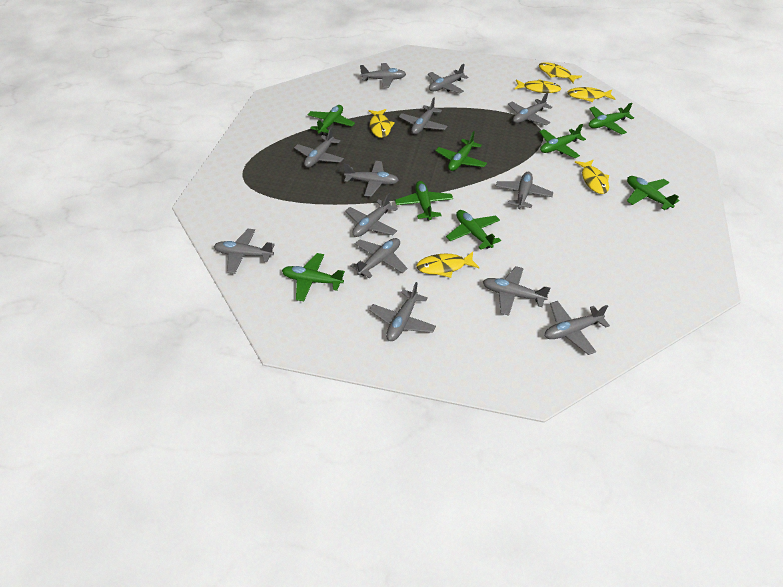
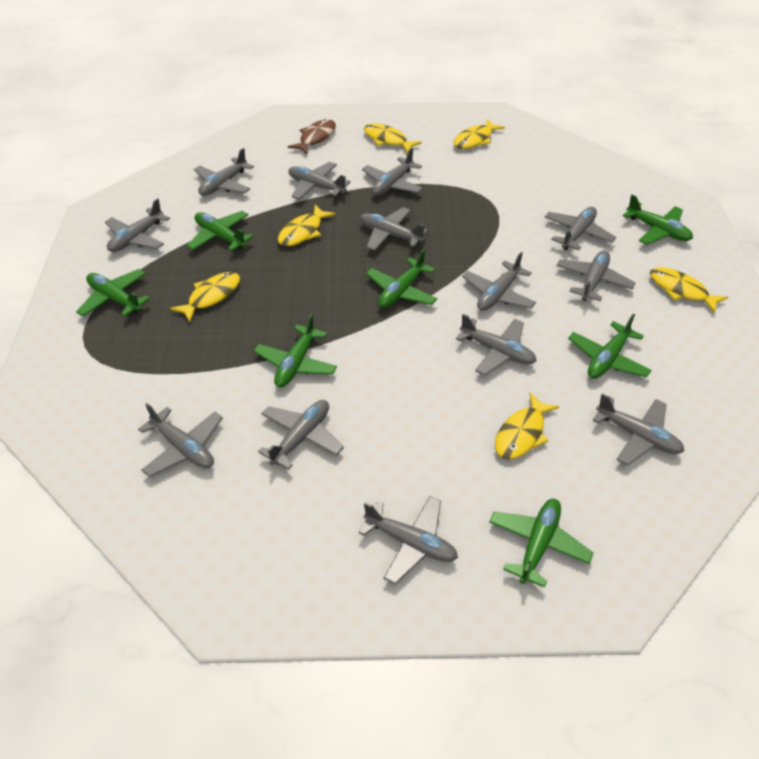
brown fish: none = 0 -> [288,119,336,154] = 1
green plane: [282,253,345,301] [307,105,355,135] [395,181,453,221] [435,131,487,171] [446,210,501,249] [539,124,586,158] [589,103,634,134] [627,176,679,210] = 8 -> [76,269,150,317] [187,211,254,251] [254,314,337,387] [366,249,437,308] [489,499,593,588] [568,313,652,379] [623,195,693,245] = 7

